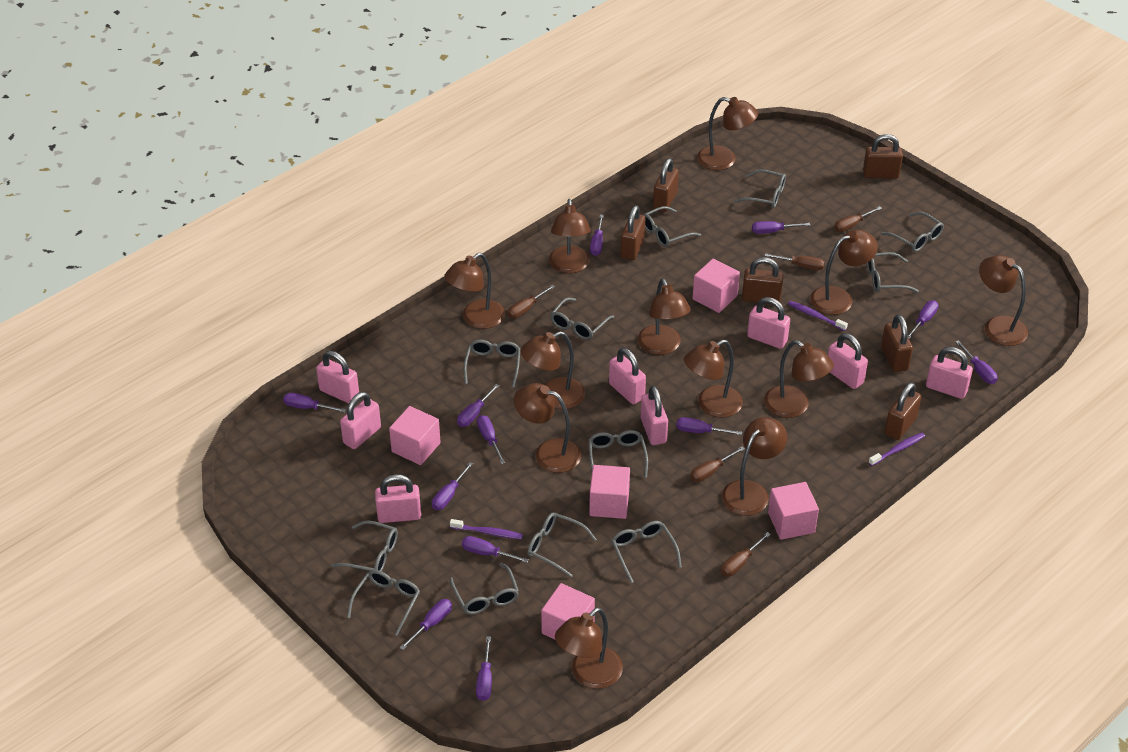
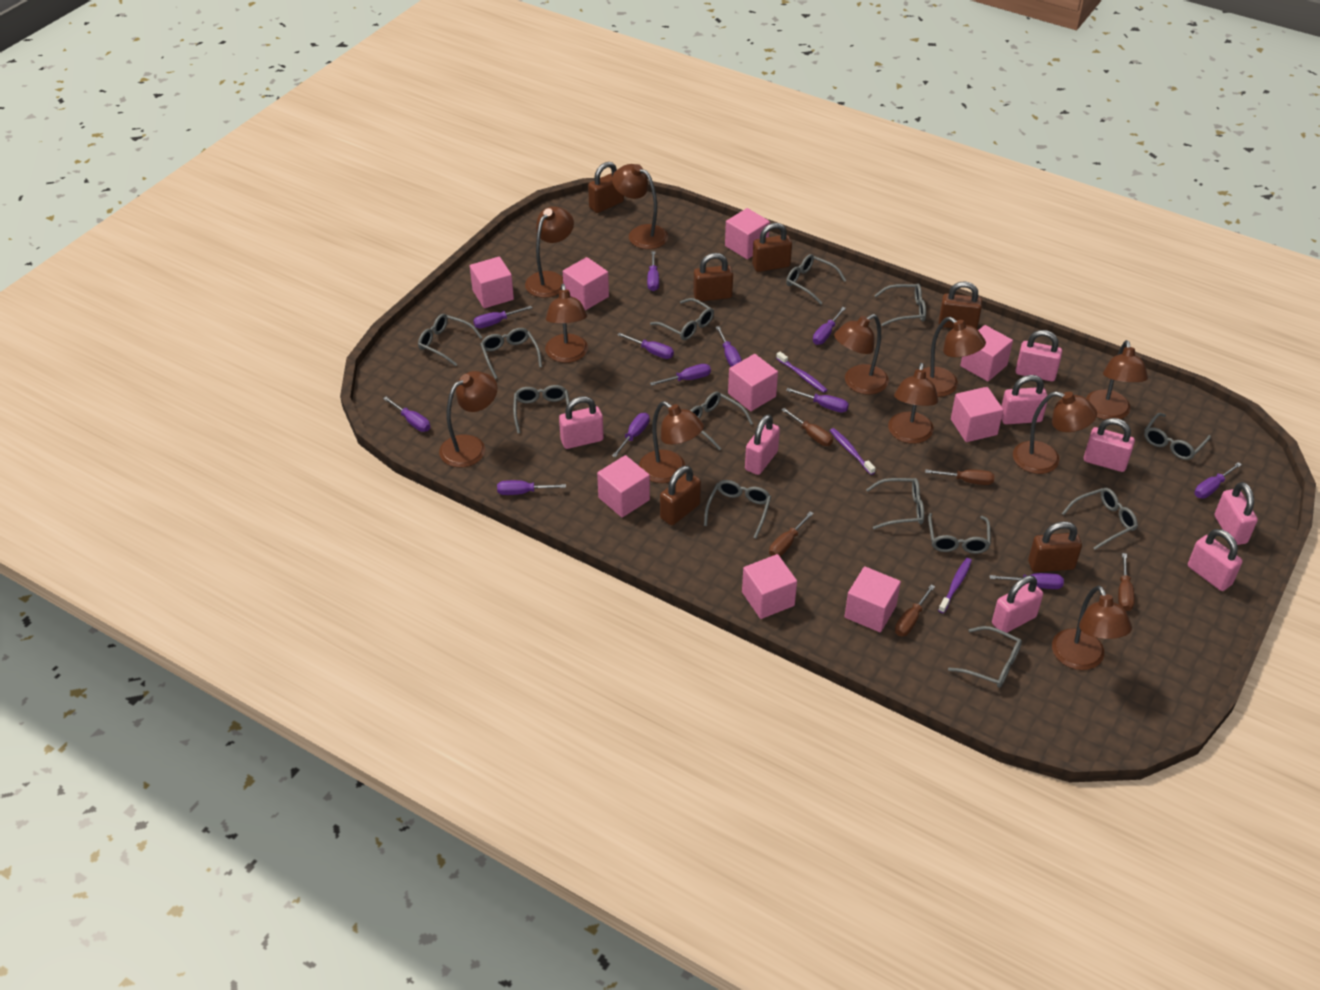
brown lamp: [444,253,505,329] [514,383,581,473] [521,331,585,409] [549,199,591,273] [555,607,623,689] [638,279,691,355] [684,340,743,418] [697,97,758,170] [722,417,787,516] [764,340,834,418] [810,230,878,315] [979,255,1028,346] = 12 -> [439,371,497,468] [525,206,574,298] [545,284,588,363] [612,164,668,249] [639,401,704,483] [834,314,889,395] [888,363,938,444] [923,317,986,397] [1013,391,1097,474] [1052,585,1132,670] [1086,340,1148,420] = 11
grey glasses: [331,520,398,571] [347,570,420,635] [450,563,519,615] [464,340,521,387] [527,512,597,577] [550,297,614,340] [588,430,648,478] [611,521,682,583] [643,206,701,247] [734,169,786,208] [867,252,919,293] [881,212,944,252] = 12 -> [418,314,483,366] [480,328,542,379] [513,385,569,434] [650,298,714,340] [690,391,753,450] [704,480,771,538] [786,254,846,305] [866,478,924,529] [874,284,926,326] [928,513,991,554] [948,626,1022,688] [1062,488,1138,550] [1144,413,1211,460] = 13
pink cube: [389,406,441,465] [541,583,595,640] [589,465,630,519] [693,259,740,313] [768,482,819,540] = 5 -> [470,256,514,308] [563,257,609,311] [597,455,650,517] [725,208,770,259] [728,354,778,411] [742,554,797,619] [845,566,901,632] [951,387,1003,442] [960,325,1013,381] = 9

